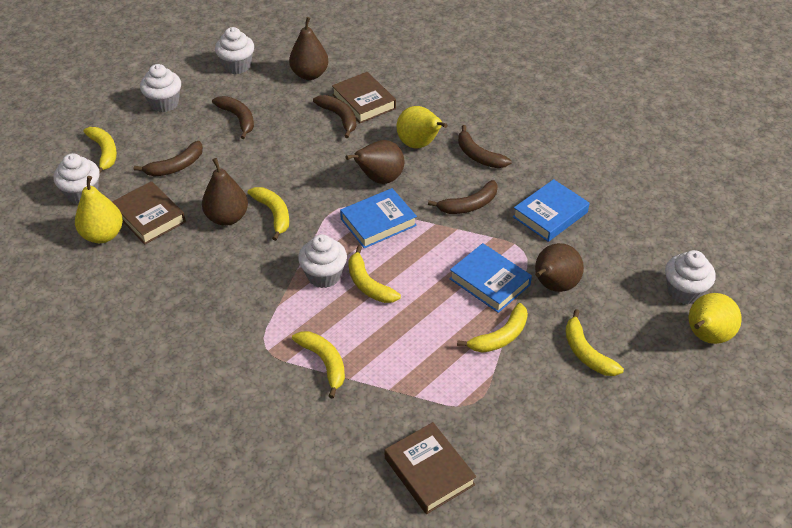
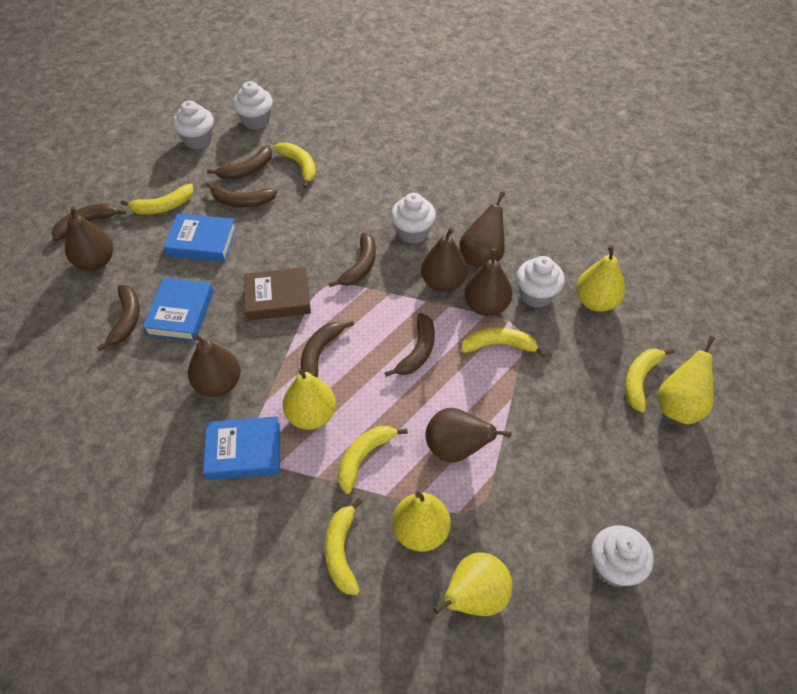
brown banana: [134,141,203,177] [212,96,254,139] [313,95,356,138] [428,180,498,214] [458,125,512,168] = 5 -> [52,203,127,241] [97,285,140,351] [207,145,272,180] [207,182,277,207] [301,321,354,378] [329,232,376,287] [385,313,435,377] = 7
brown book: [112,181,186,244] [332,72,396,123] [385,422,476,514] = 3 -> [244,267,311,321] = 1
brown pear: [202,158,248,226] [289,17,328,80] [346,140,405,184] [535,243,584,292] = 4 -> [65,206,113,271] [188,334,241,397] [421,227,468,292] [425,408,511,463] [459,192,505,268] [464,249,513,316] = 6
yellow pear: [75,176,123,243] [396,106,448,148] [689,293,742,344] = 3 -> [283,370,336,430] [392,491,450,552] [433,552,512,616] [576,245,625,312] [658,336,715,424] = 5

